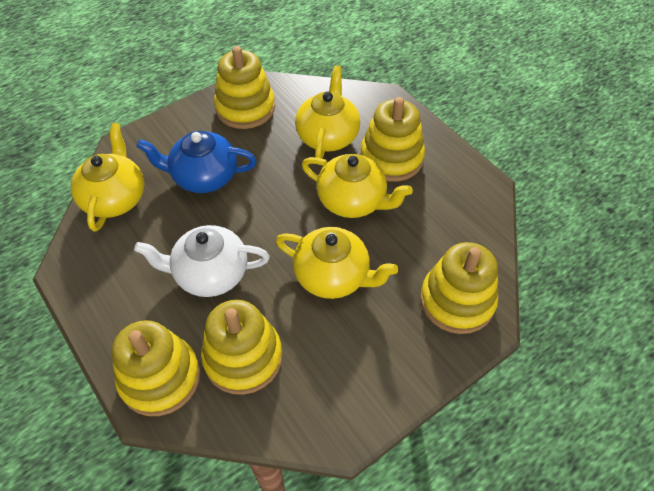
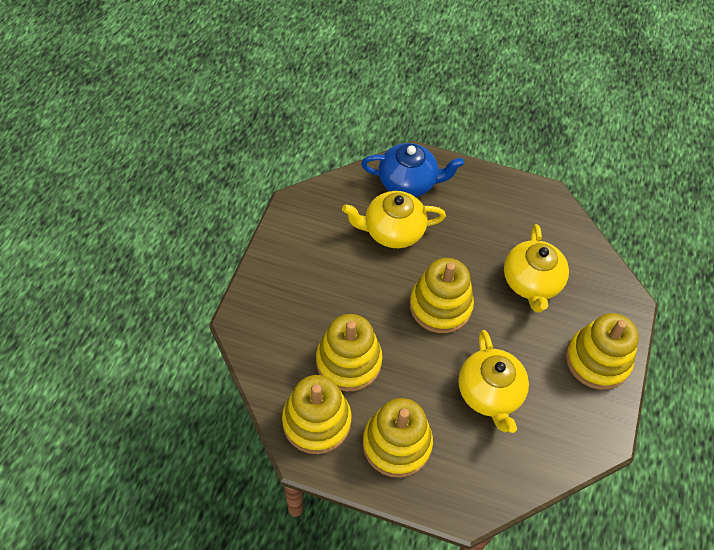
white teapot: [134,225,270,297] = 1 -> none = 0
yellow teapot: [71,123,144,232] [276,227,398,299] [295,66,360,159] [302,154,413,218] = 4 -> [342,191,446,248] [458,330,529,433] [504,224,569,313] = 3

